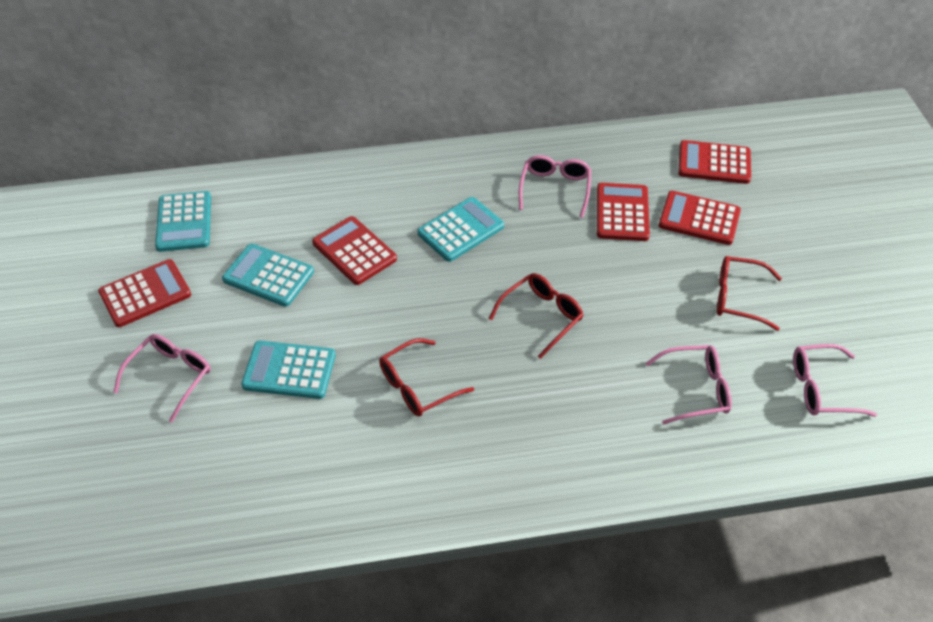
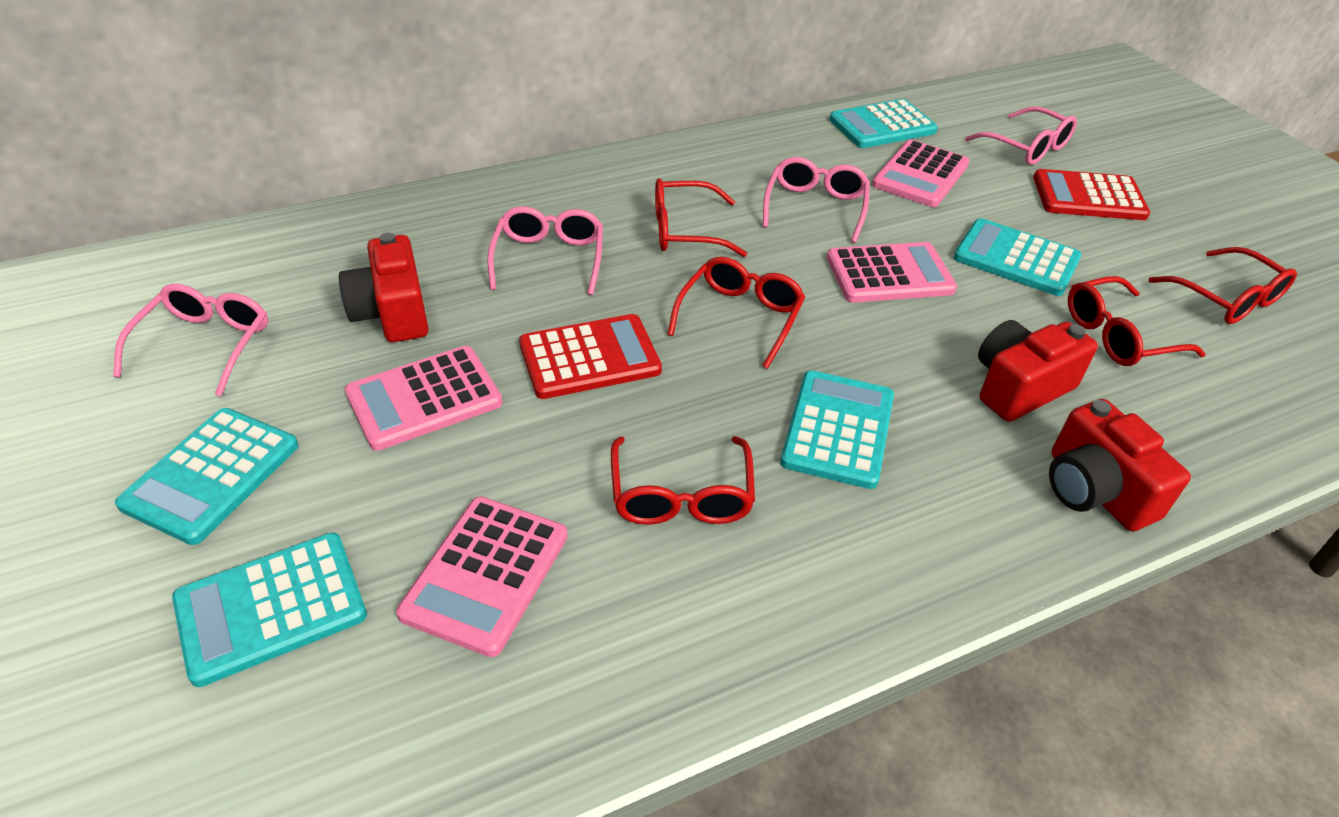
pink calculator: none = 0 -> [345,346,503,451] [396,497,568,657] [827,242,957,303] [872,140,970,207] = 4
red calculator: [98,259,191,327] [312,216,397,285] [597,183,650,241] [659,191,741,245] [678,140,751,184] = 5 -> [519,314,662,399] [1033,169,1150,220] = 2
red camera: none = 0 -> [339,233,429,342] [978,320,1098,422] [1049,399,1191,531] = 3
red glasses: [379,338,474,417] [489,273,584,359] [717,256,782,331] = 3 -> [611,436,755,525] [655,178,747,257] [667,257,805,369] [1068,276,1206,366] [1148,247,1297,324] = 5
turquoise calculator: [155,191,211,252] [222,244,314,307] [241,340,336,399] [417,197,504,262] = 4 -> [115,408,299,545] [172,533,367,687] [780,370,894,489] [829,99,938,148] [954,218,1081,296] = 5

